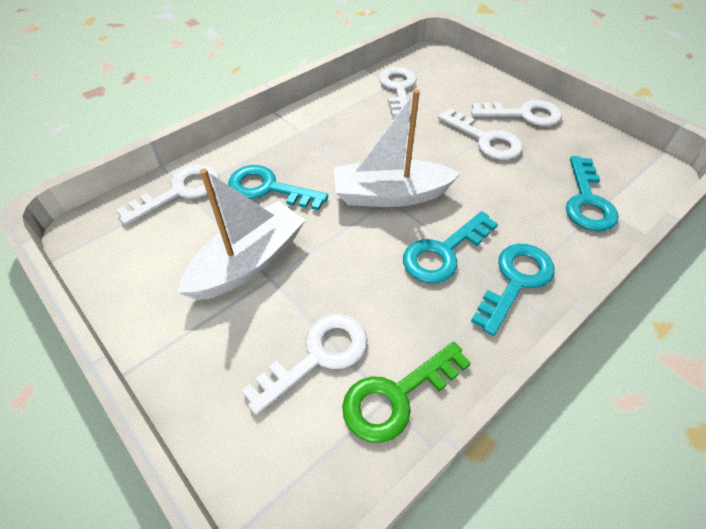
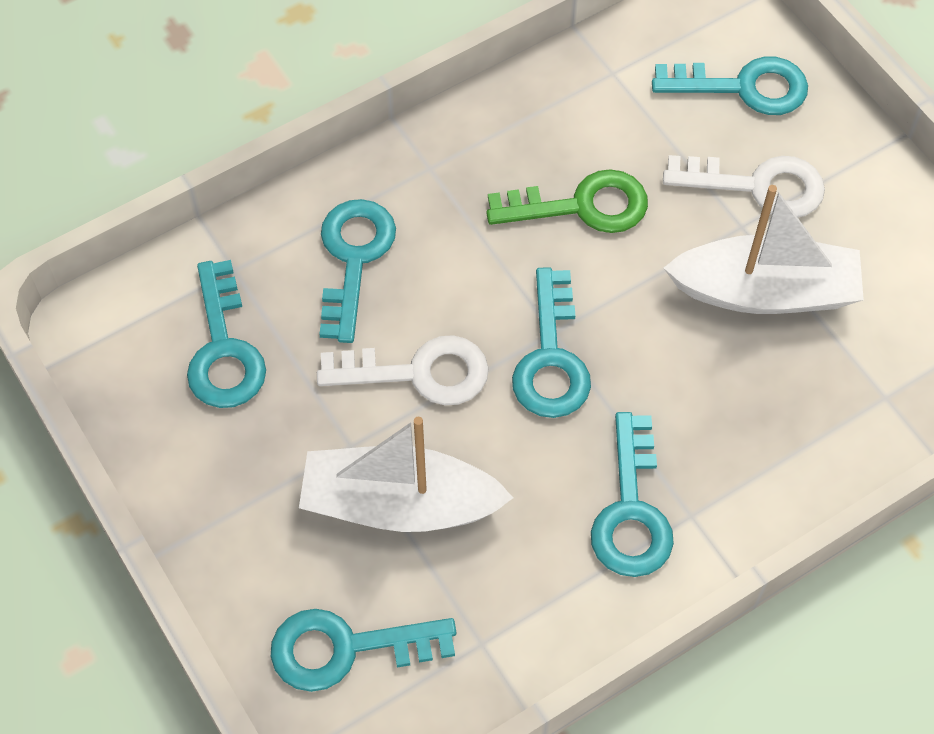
turquoise key: [228,165,328,211] [403,211,498,283] [471,244,555,336] [566,156,619,231] = 4 -> [187,260,266,408] [271,609,456,692] [319,199,396,343] [512,267,591,418] [591,412,674,577] [652,57,808,115] = 6
white key: [116,164,219,225] [241,314,367,415] [379,67,417,117] [438,109,523,160] [471,100,562,126] = 5 -> [317,335,489,405] [663,155,825,217] = 2

